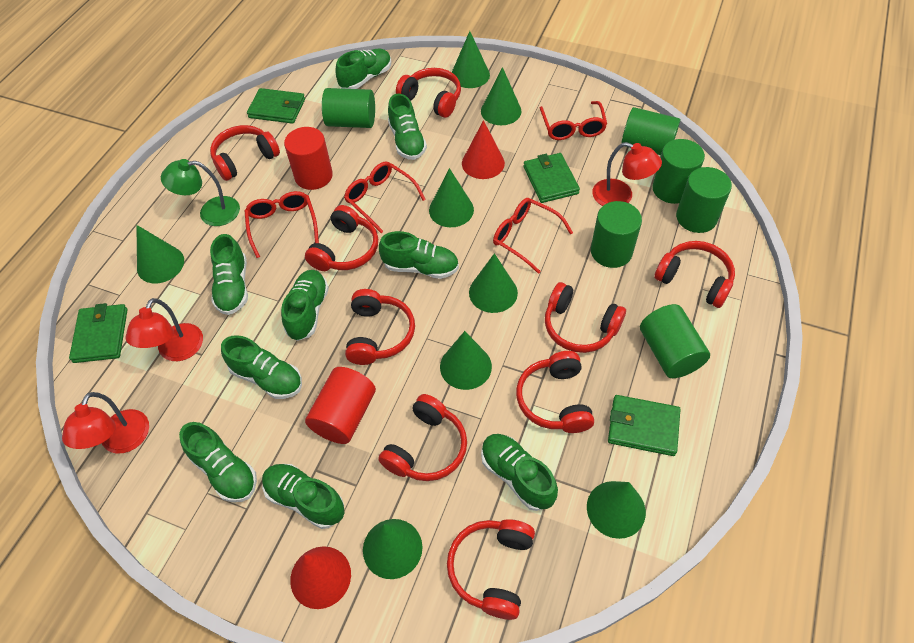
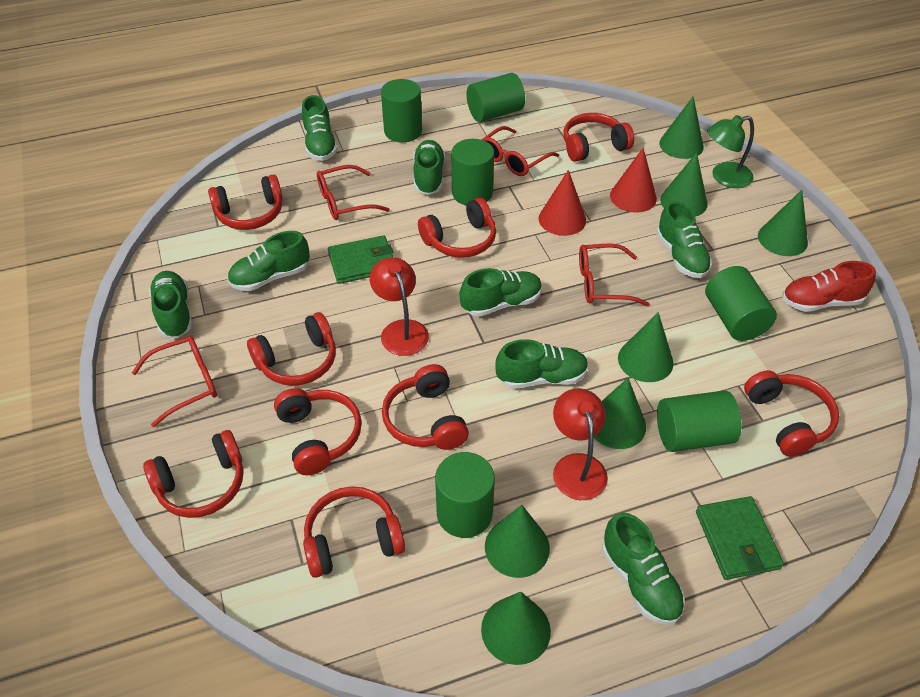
green cone: [136,225,184,283] [363,519,422,579] [429,168,474,227] [440,331,492,390] [452,31,490,88] [469,253,518,313] [481,67,522,125] [587,481,646,539] = 8 -> [481,592,551,665] [485,505,550,578] [594,378,646,449] [618,312,674,382] [659,96,704,159] [660,152,708,217] [758,190,808,256] = 7
green shoe: [179,422,257,502] [210,234,248,315] [221,335,302,399] [262,464,344,529] [281,270,329,341] [335,49,391,89] [379,231,459,279] [388,93,427,160] [481,434,558,511] = 9 -> [149,271,193,338] [228,231,310,291] [302,95,338,161] [413,140,445,195] [460,268,542,317] [495,339,588,389] [602,512,685,625] [656,201,712,278] = 8
green wallet: [69,303,128,363] [247,88,305,124] [523,153,580,203] [608,395,681,456] = 4 -> [328,235,393,284] [696,496,784,580] = 2
red cylinder: [284,127,333,190] [305,367,376,444] = 2 -> none = 0
red lamp: [62,392,149,454] [126,298,203,361] [592,142,662,206] = 3 -> [370,257,429,356] [553,388,608,500] = 2
red shoe: none = 0 -> [782,261,876,312] = 1

